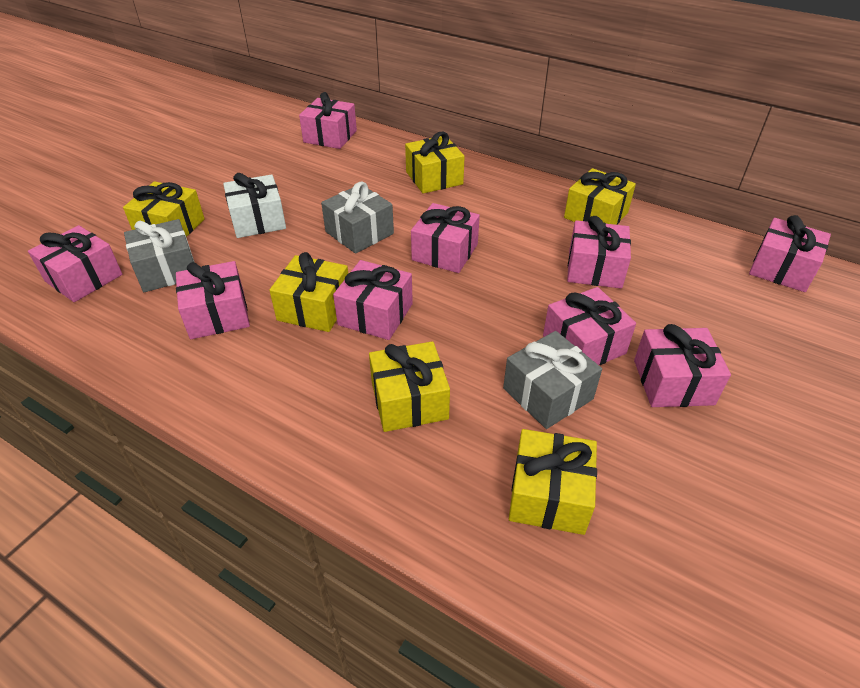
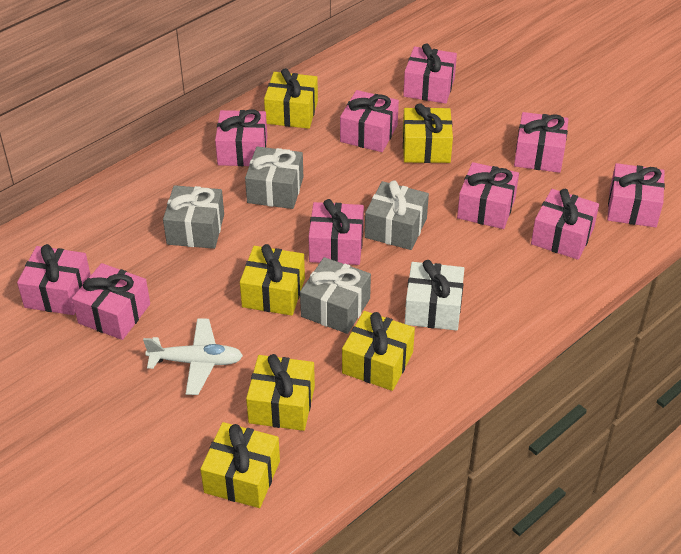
grey gift: [124,219,195,292] [321,182,394,254] [503,331,602,429] = 3 -> [163,185,224,249] [245,146,303,209] [300,257,371,334] [365,180,429,250] = 4
pink gift: [28,225,123,302] [176,261,250,339] [299,92,357,149] [333,260,413,340] [411,203,480,273] [543,287,636,365] [567,216,631,289] [634,324,731,407] [749,215,831,292] = 9 -> [17,244,91,315] [72,263,150,340] [215,110,267,166] [309,199,364,265] [340,90,399,152] [403,43,457,104] [457,162,519,229] [514,112,569,173] [531,189,599,260] [607,163,665,228] = 10
white plane: none = 0 -> [143,318,243,395] = 1

